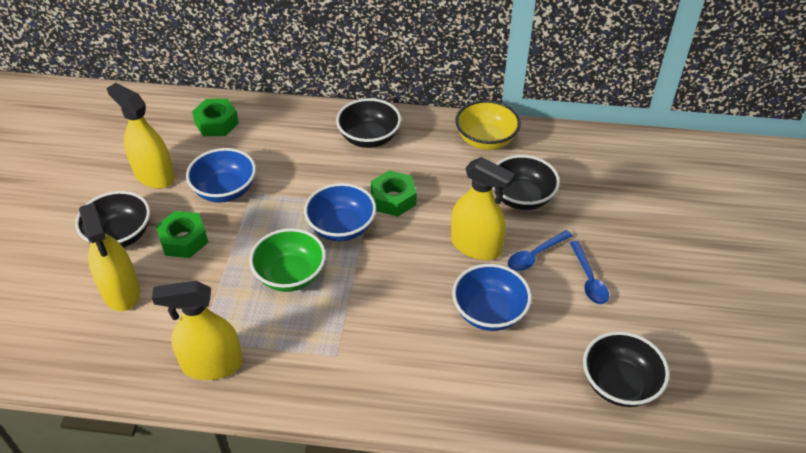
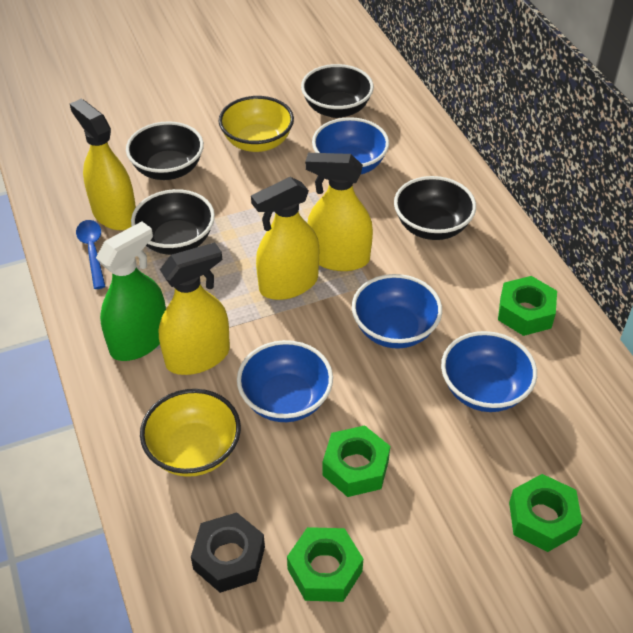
black nut: none = 0 -> [191,512,265,593] = 1
blue bowl: [186,148,256,203] [304,183,376,241] [452,264,532,331] = 3 -> [237,340,333,422] [312,117,389,174] [352,274,442,349] [441,331,537,412] = 4
blue spoon: [508,230,573,271] [570,241,609,304] = 2 -> [76,220,106,289] = 1
green bowl: [249,228,326,292] = 1 -> none = 0
green nut: [156,211,209,258] [192,99,239,136] [371,170,417,217] = 3 -> [287,527,363,602] [322,425,390,497] [498,276,557,336] [509,474,582,552] = 4
green spray bottle: none = 0 -> [96,221,166,361] = 1
yellow bowl: [455,100,521,150] = 1 -> [140,389,241,477] [218,96,294,152] = 2

